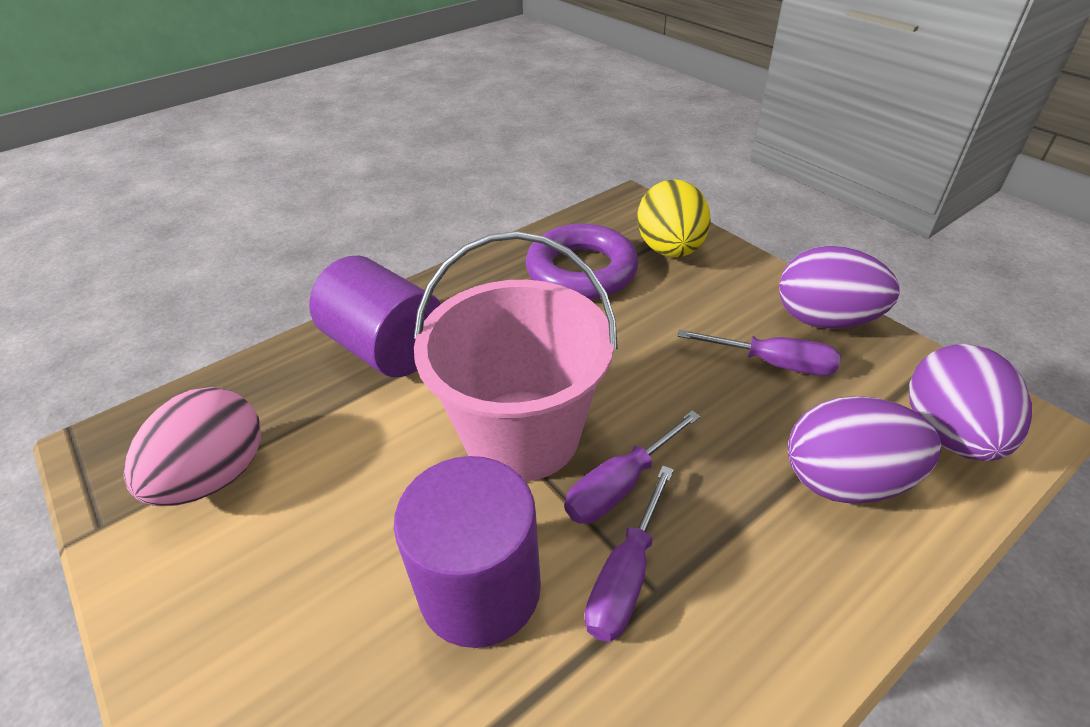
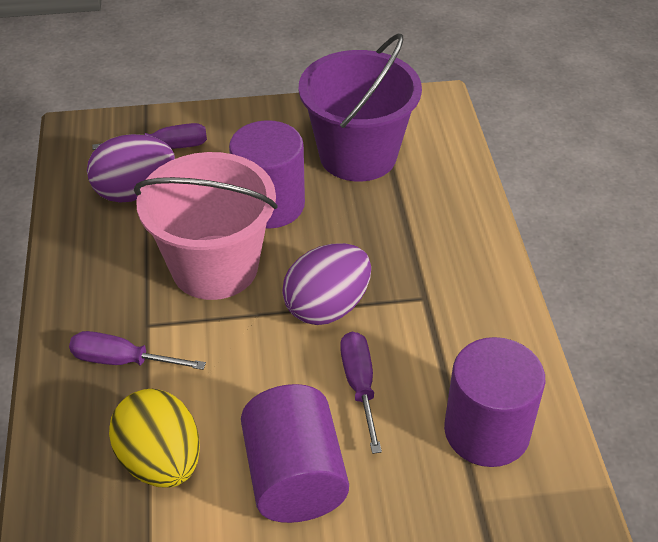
pink egg: [123,387,261,506] = 1 -> none = 0
purple bucket: none = 0 -> [299,33,422,182] = 1
purple cylinder: [309,256,441,377] [394,456,541,648] = 2 -> [229,120,305,229] [241,384,349,523] [444,337,545,467] = 3
purple egg: [779,246,899,329] [788,396,941,504] [909,344,1032,461] = 3 -> [87,134,175,203] [282,243,371,325] = 2
purple ring: [526,224,639,300] = 1 -> none = 0

